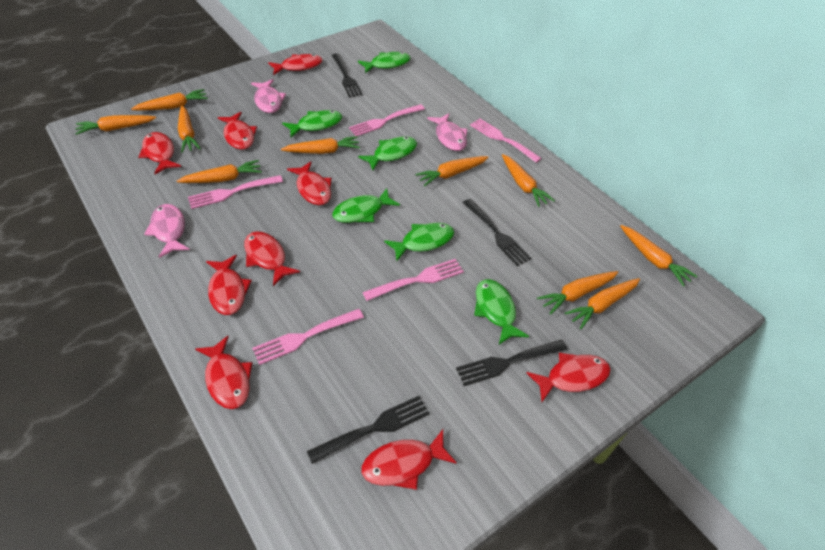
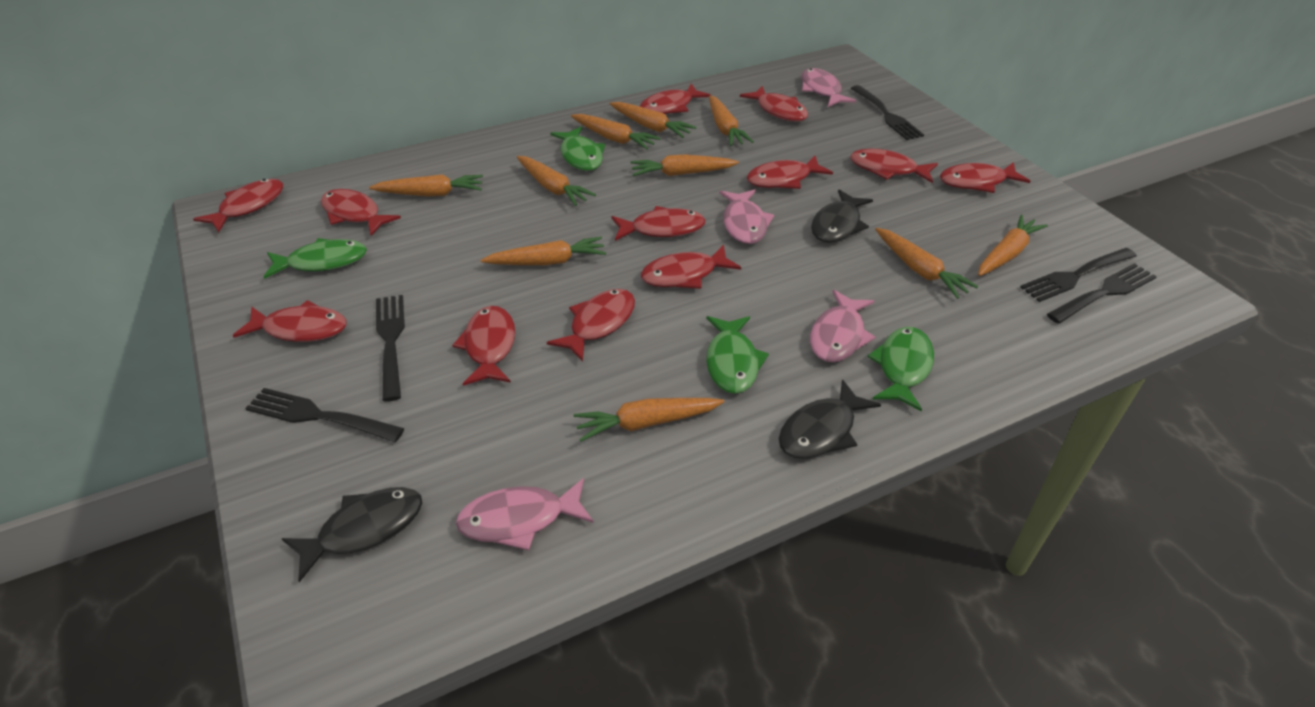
black fish: none = 0 -> [282,487,422,582] [779,379,881,459] [811,190,873,243] = 3
black fork: [307,396,430,464] [331,53,363,97] [456,340,567,386] [463,199,532,266] = 4 -> [245,388,404,442] [376,295,405,402] [851,85,924,140] [1020,248,1137,302] [1047,263,1157,324] = 5
green fish: [282,110,342,137] [332,188,400,223] [358,52,410,73] [358,136,417,170] [384,223,454,261] [474,279,529,345] = 6 -> [264,238,367,279] [550,127,605,171] [706,316,769,394] [867,327,934,411] = 4
pink fish: [144,204,190,258] [251,79,286,113] [427,113,467,151] = 3 -> [456,478,594,550] [719,189,774,244] [801,68,856,107] [810,290,876,362] = 4
pink fork: [188,175,283,209] [252,309,364,365] [349,104,425,136] [362,259,464,301] [470,119,542,163] = 5 -> none = 0
red fish: [138,132,181,174] [195,336,252,409] [206,255,252,315] [218,112,257,150] [244,231,300,286] [268,54,322,75] [287,161,332,205] [362,429,457,490] [527,353,611,402] = 9 -> [193,179,283,233] [233,300,347,342] [321,189,401,236] [452,306,515,386] [547,289,635,362] [611,206,705,241] [640,84,711,114] [641,245,741,289] [740,86,808,121] [747,156,833,189] [850,149,938,183] [940,162,1030,193] = 12

